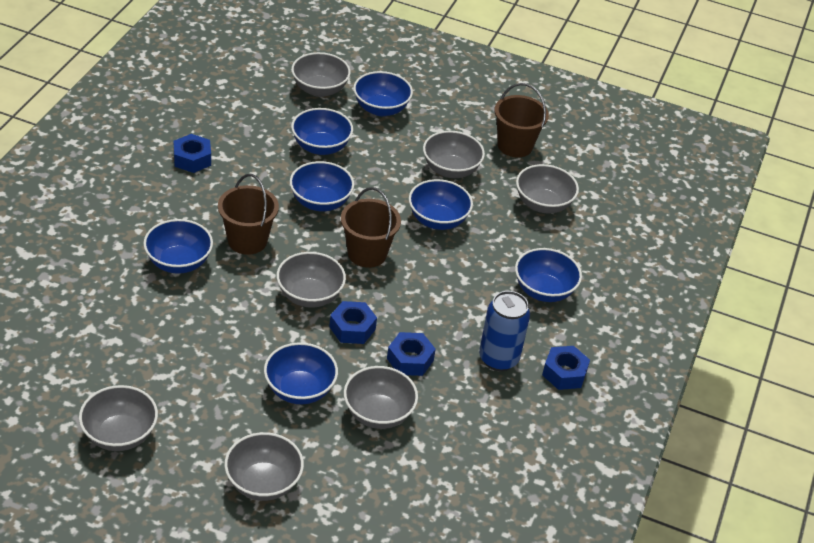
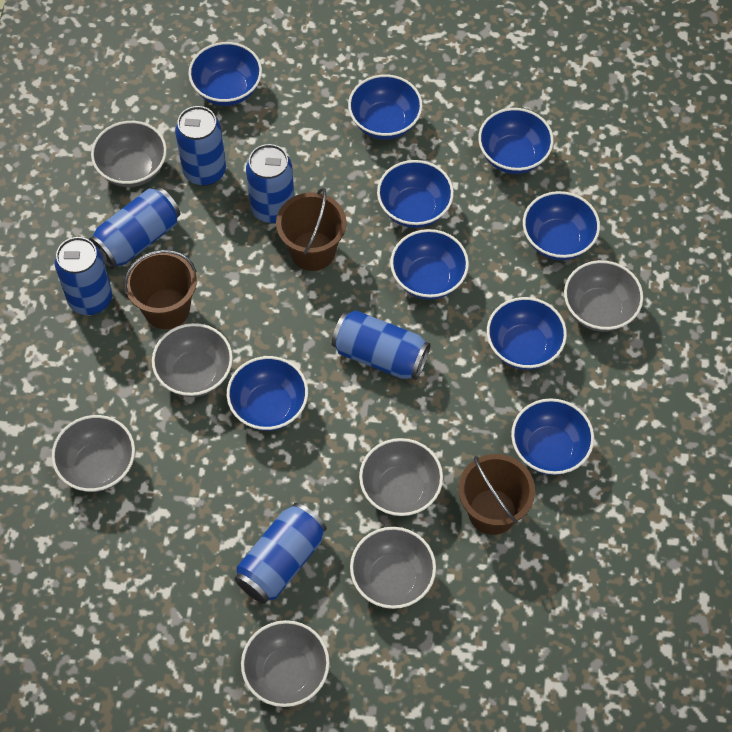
blue bowl: [143,219,213,274] [264,342,338,404] [290,161,354,211] [291,108,353,155] [353,71,413,116] [409,179,473,230] [515,248,582,302] = 7 -> [188,42,262,106] [227,356,308,431] [348,74,423,140] [377,160,454,228] [390,229,469,300] [478,108,554,174] [487,297,567,370] [511,398,594,475] [523,191,600,260] = 9
blue can: [479,291,530,371] = 1 -> [55,237,112,315] [89,187,181,269] [175,106,226,186] [235,503,327,604] [246,144,294,224] [331,310,431,380] = 6
blue nut: [174,134,211,173] [329,301,377,344] [387,332,436,376] [542,346,590,390] = 4 -> none = 0

